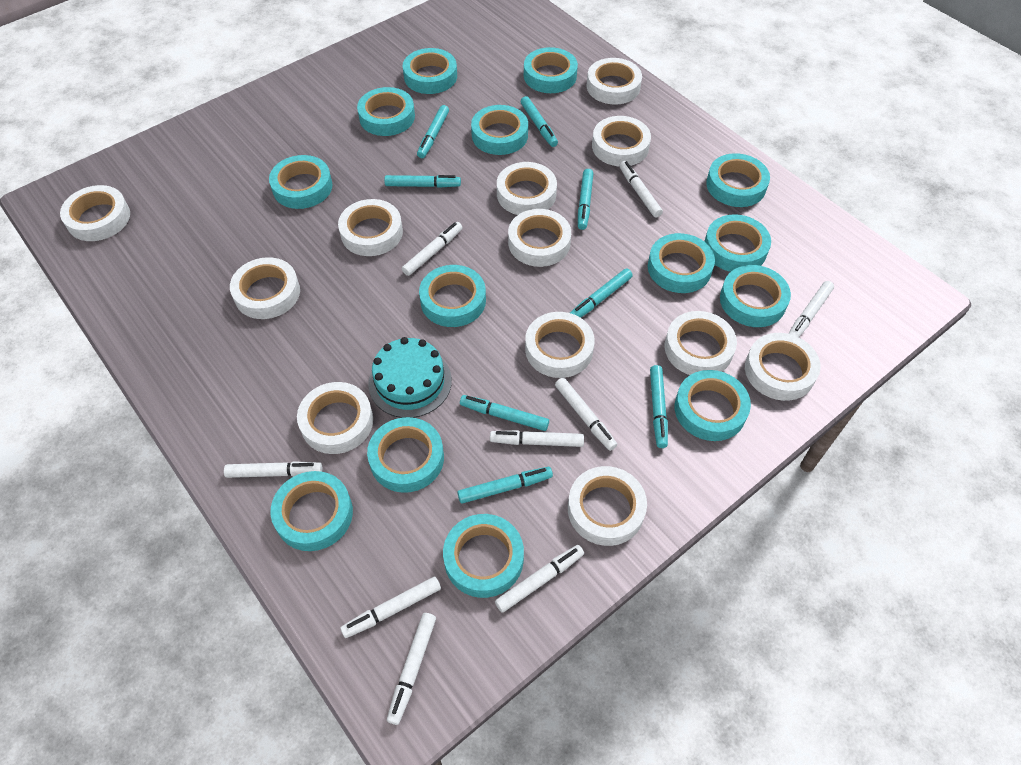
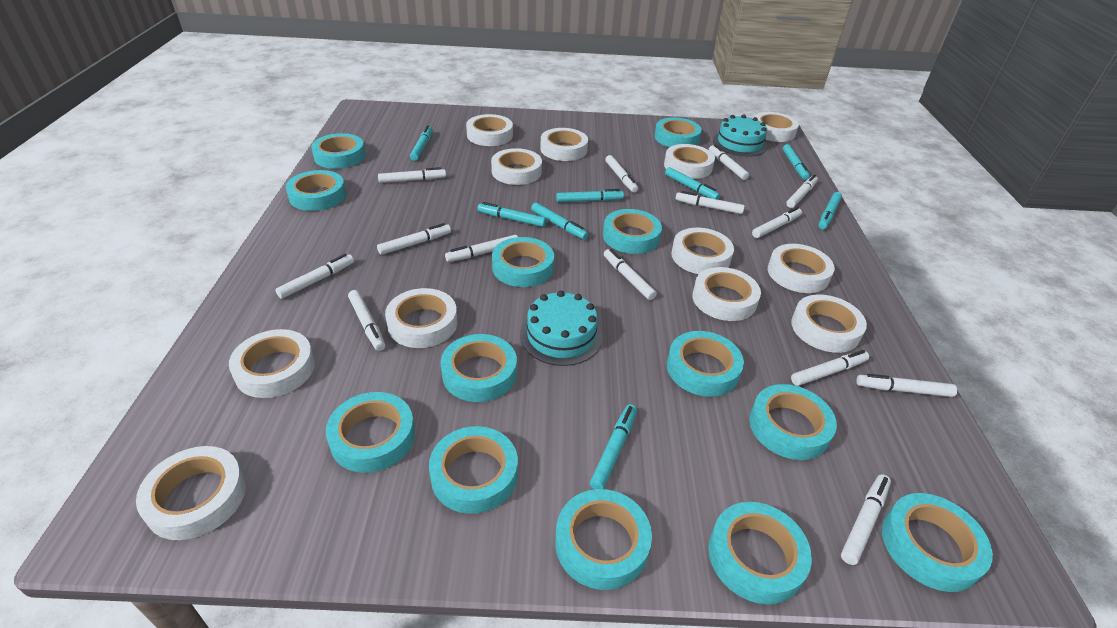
turquoise cake: [368,337,452,418] = 1 -> [520,290,602,366] [713,115,767,157] = 2
turquoise tape: [269,155,332,209] [271,471,353,551] [357,87,415,136] [367,417,444,493] [403,48,457,94] [419,265,486,327] [443,514,524,598] [471,105,528,155] [524,47,578,93] [648,233,715,293] [675,370,751,441] [704,214,771,272] [706,153,770,207] [720,265,791,327] = 14 -> [286,170,346,211] [311,133,365,169] [326,392,415,473] [429,426,518,514] [441,334,517,402] [492,237,554,287] [555,489,652,590] [603,209,662,254] [655,118,702,147] [667,331,744,397] [708,502,812,604] [749,384,837,460] [882,493,993,592] = 13
white marker: [224,461,322,478] [340,577,441,638] [387,613,436,725] [402,222,463,276] [490,430,584,447] [495,545,584,613] [555,378,617,451] [619,161,663,217] [788,281,834,337] = 9 -> [275,254,354,299] [348,290,386,351] [377,223,451,255] [378,167,446,183] [445,235,518,262] [604,249,657,300] [605,155,638,192] [676,191,745,214] [709,144,749,180] [752,207,802,238] [786,175,818,208] [791,350,869,386] [841,474,891,565] [857,374,957,397] = 14

